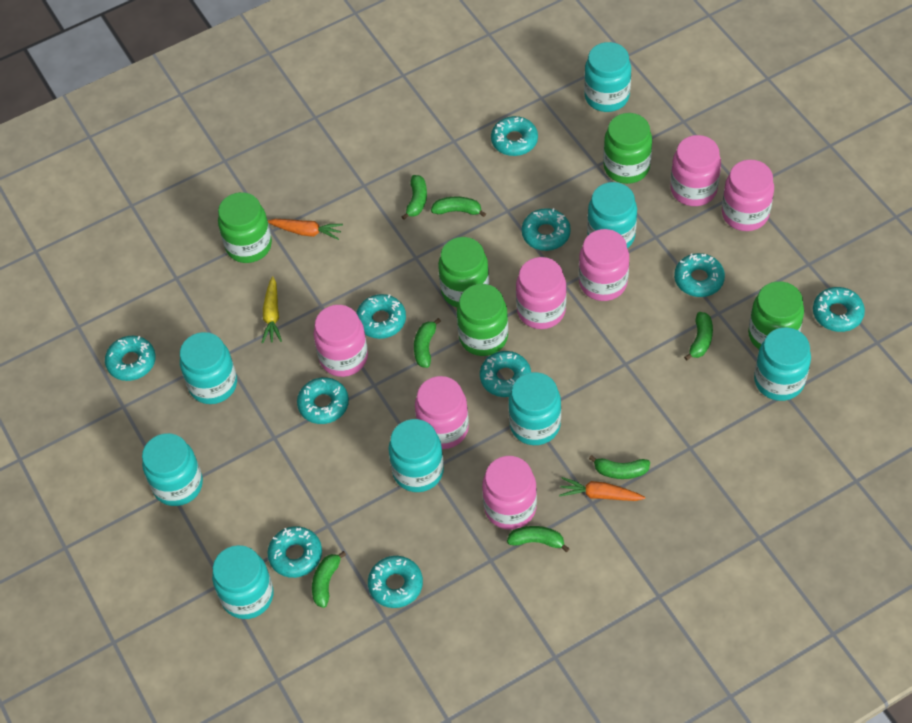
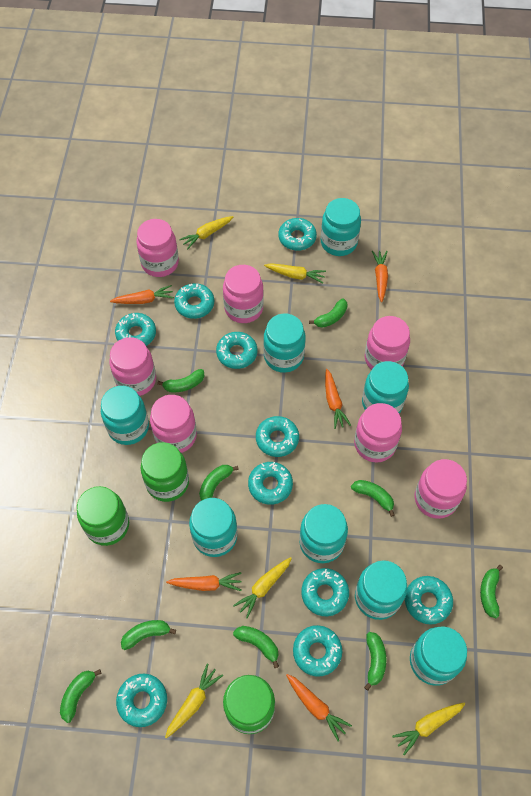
green banana: [312,551,346,608] [402,175,427,220] [414,318,441,368] [431,196,486,217] [507,526,570,552] [589,455,650,479] [684,312,713,361] = 7 -> [60,669,102,723] [121,620,176,650] [157,369,205,392] [199,465,239,501] [233,626,279,668] [309,299,348,328] [351,480,395,517] [364,632,386,691] [480,565,503,618] = 9
green jar: [218,192,272,263] [438,237,489,307] [457,284,508,356] [603,113,652,184] [748,281,804,349] = 5 -> [77,486,129,546] [141,442,189,502] [223,675,275,734] = 3
orange carrot: [268,219,343,240] [559,477,645,501] = 2 -> [110,285,174,304] [166,572,242,591] [286,674,352,742] [325,369,351,429] [372,251,388,302] = 5
yellow carrot: [262,276,282,343] = 1 -> [165,663,223,738] [179,216,233,249] [233,557,292,619] [264,263,326,283] [392,703,465,755] = 5

